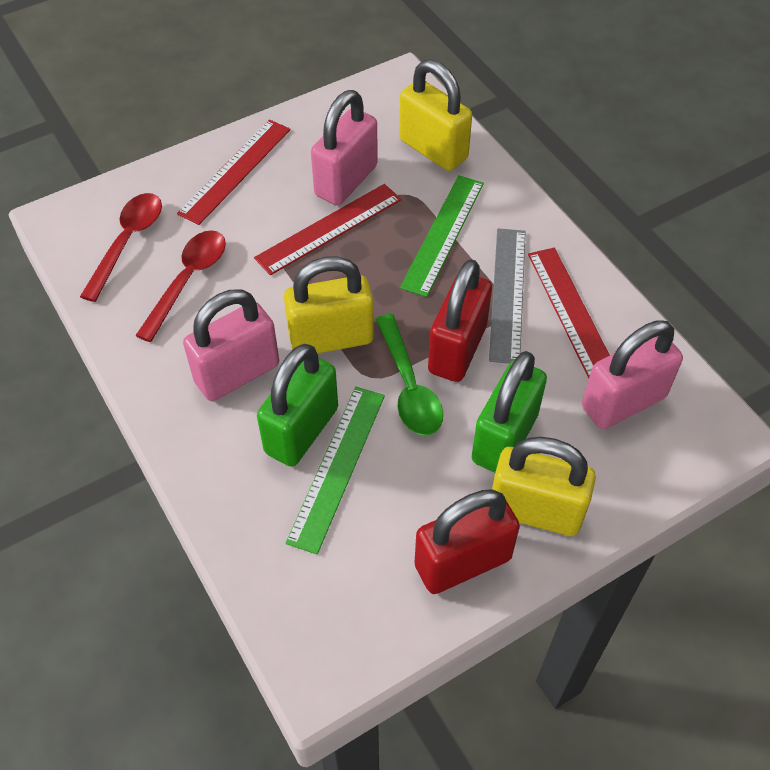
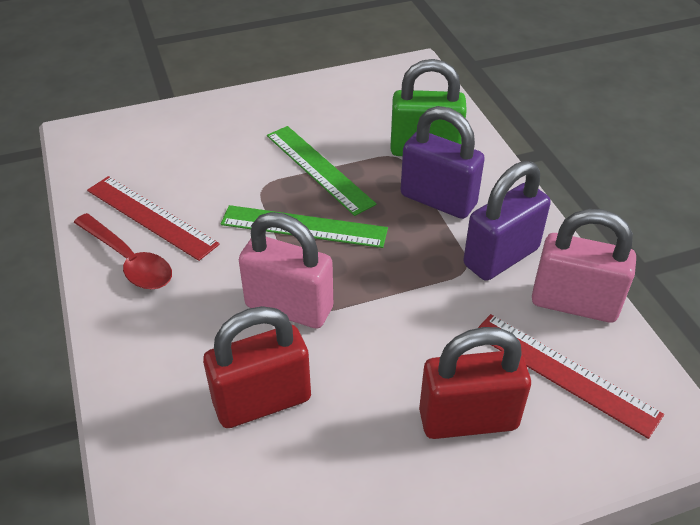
green padlock: [257,344,338,467] [472,351,547,473] = 2 -> [390,59,467,156] = 1
green spoon: [376,314,443,435] = 1 -> none = 0
grey ruler: [489,229,526,364] = 1 -> none = 0
pink padlock: [183,289,279,401] [311,90,378,205] [582,320,683,429] = 3 -> [239,212,333,329] [532,209,636,323] = 2
purple padlock: none = 0 -> [401,106,485,219] [463,161,551,281] = 2
red ruler: [177,120,290,225] [254,184,401,275] [528,248,610,378] = 3 -> [87,176,220,261] [478,314,664,439] = 2
red spoon: [80,193,162,302] [135,230,226,342] = 2 -> [74,213,172,289] = 1
yellow padlock: [284,256,374,354] [399,59,472,171] [492,437,596,536] = 3 -> none = 0

